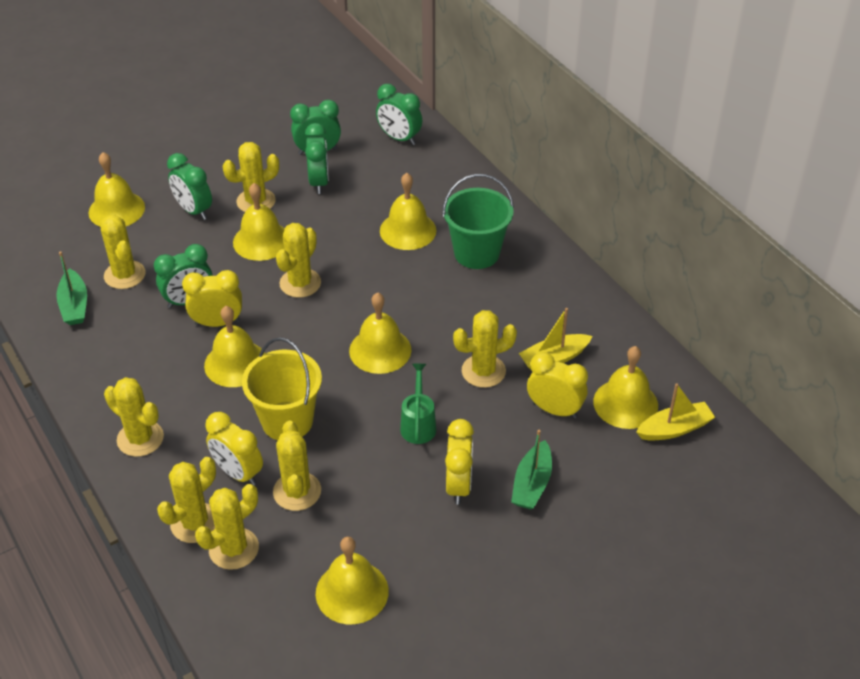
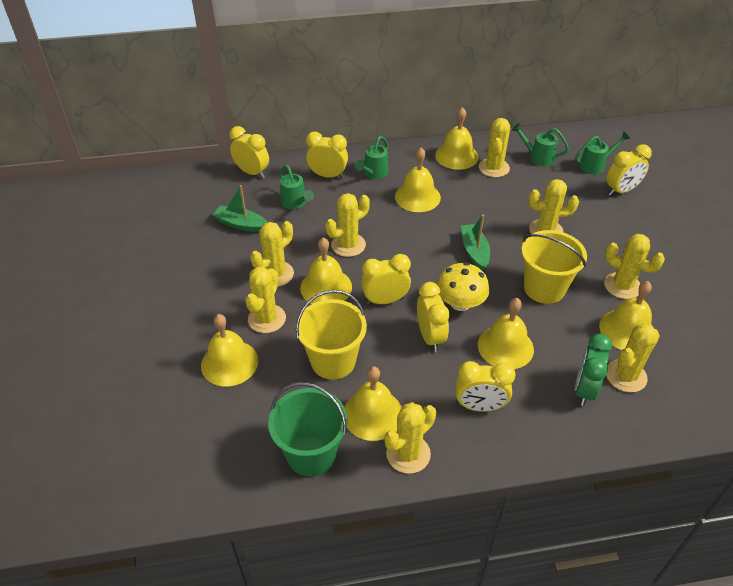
green clock: [154,244,213,308] [167,153,212,220] [290,100,341,155] [305,123,329,194] [376,84,422,145] = 5 -> [575,333,612,406] = 1
green watering can: [400,364,436,444] = 1 -> [279,165,314,209] [355,136,388,179] [512,123,569,166] [575,131,630,174] = 4
yellow boat: [519,308,593,371] [636,383,715,441] = 2 -> none = 0
yellow bucket: [242,337,322,440] = 1 -> [296,290,367,380] [521,230,587,304] = 2
yellow clock: [182,270,242,327] [205,412,263,485] [445,419,474,505] [527,352,588,419] = 4 -> [229,126,269,178] [306,132,348,178] [361,254,411,305] [417,282,449,352] [456,361,516,412] [606,144,652,196] = 6
yellow mushroom: none = 0 -> [437,262,489,311] = 1

